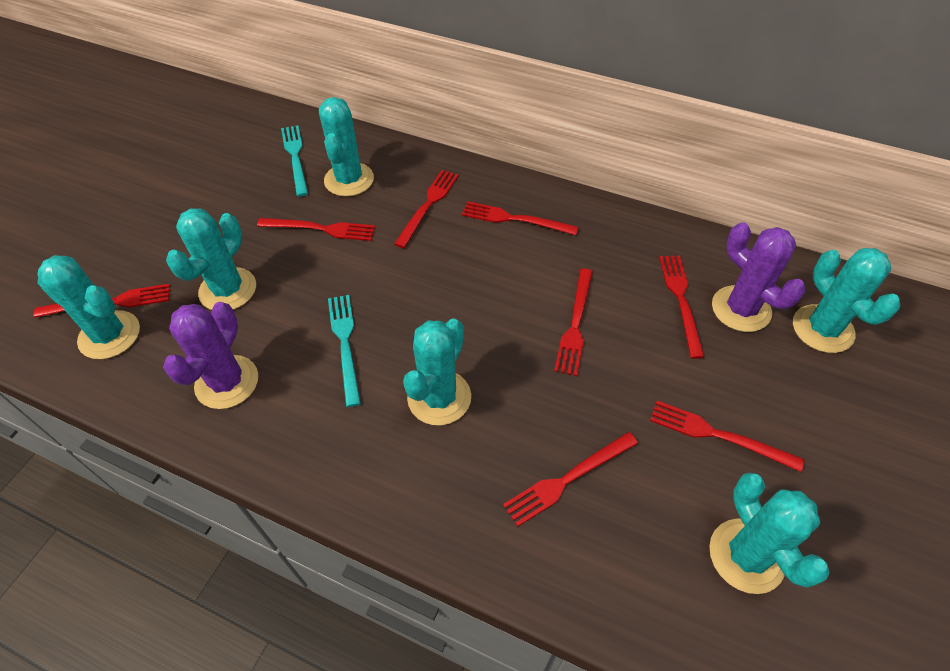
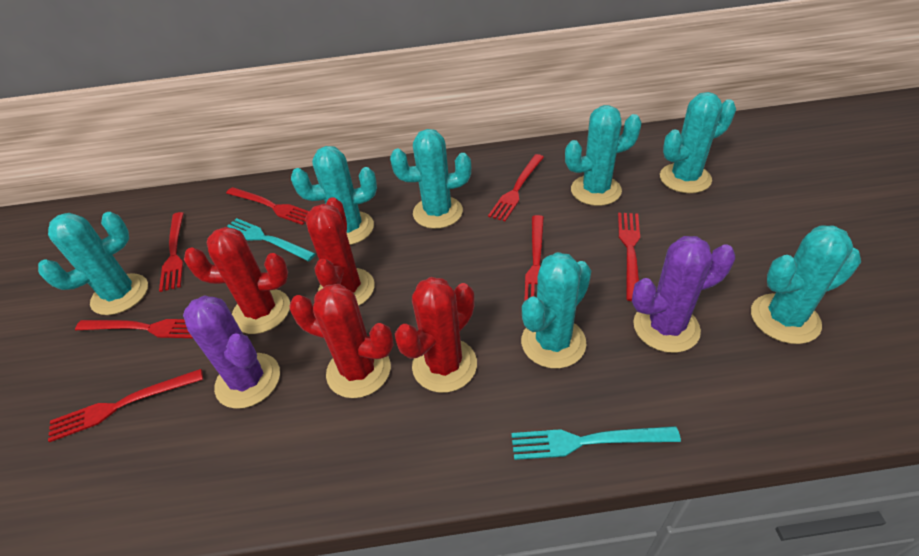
red cactus: none = 0 -> [184,227,290,334] [289,284,394,398] [305,197,374,306] [394,277,477,393] = 4
red fork: [34,284,170,318] [257,218,375,241] [394,170,459,248] [462,201,578,235] [503,432,638,527] [554,268,593,376] [650,401,804,472] [659,256,704,359] = 8 -> [48,369,203,442] [75,319,193,338] [159,212,184,292] [226,187,309,225] [488,154,544,221] [524,215,544,301] [618,213,640,301] = 7
turquoise cactus: [37,255,140,359] [166,208,256,310] [319,97,374,197] [403,319,471,425] [709,472,830,594] [793,248,900,353] = 6 -> [38,212,148,315] [291,146,377,245] [390,129,471,229] [521,252,591,369] [565,105,642,206] [660,92,736,193] [751,225,861,344] = 7

